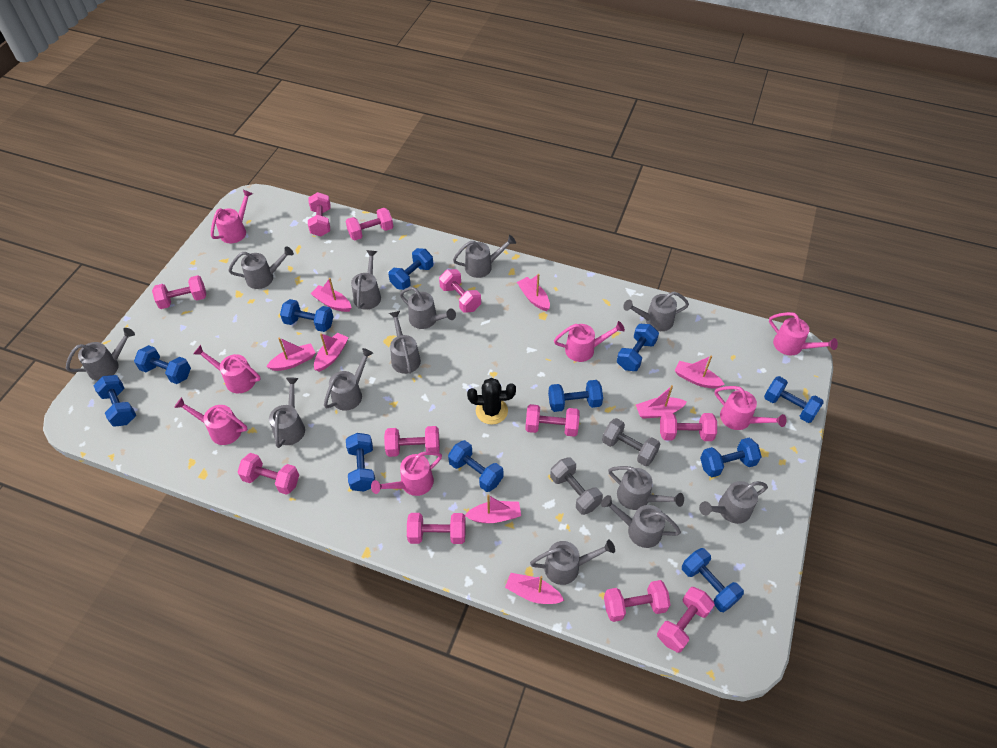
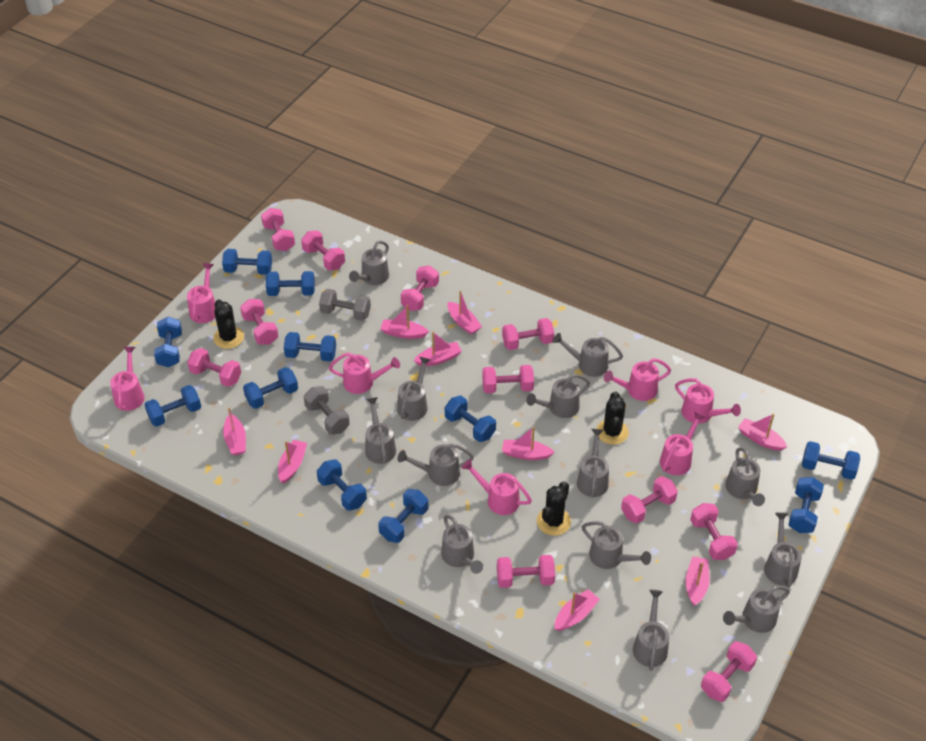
black cactus: [467,378,516,425] = 1 -> [213,299,244,349] [537,481,571,536] [596,391,629,445] = 3
pink boat: [266,338,315,371] [310,278,352,312] [314,333,349,372] [465,495,521,523] [505,573,564,604] [517,274,550,311] [636,385,687,419] [675,355,725,389] = 8 -> [223,408,246,456] [278,440,307,484] [380,305,429,339] [414,332,462,366] [447,291,482,335] [502,427,555,460] [554,589,600,631] [686,556,710,606] [738,414,787,451] = 9

